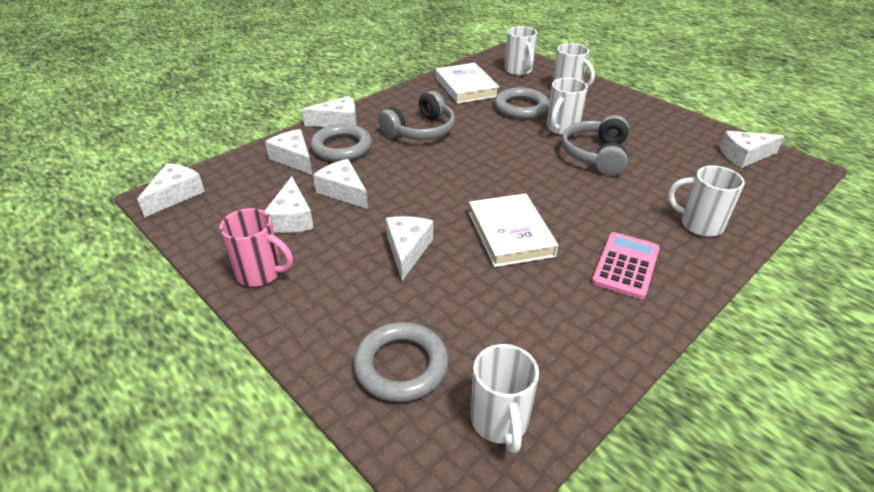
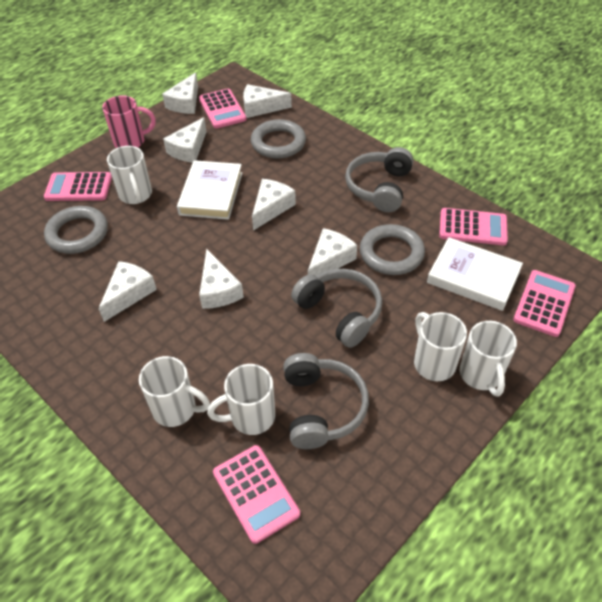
grey headphones: [378,91,455,140] [561,115,629,176] = 2 -> [283,353,369,449] [291,269,382,348] [345,147,413,212] = 3
pink calculator: [592,232,660,299] = 1 -> [44,172,112,201] [199,89,247,129] [213,445,300,544] [439,208,508,246] [513,270,576,337] = 5

